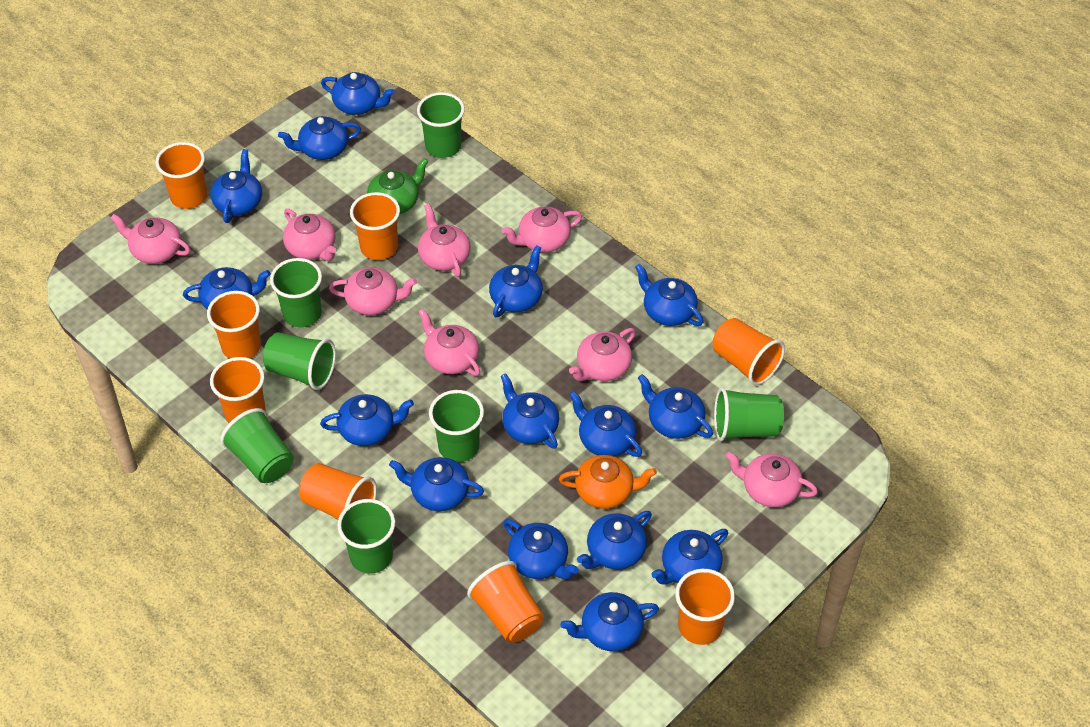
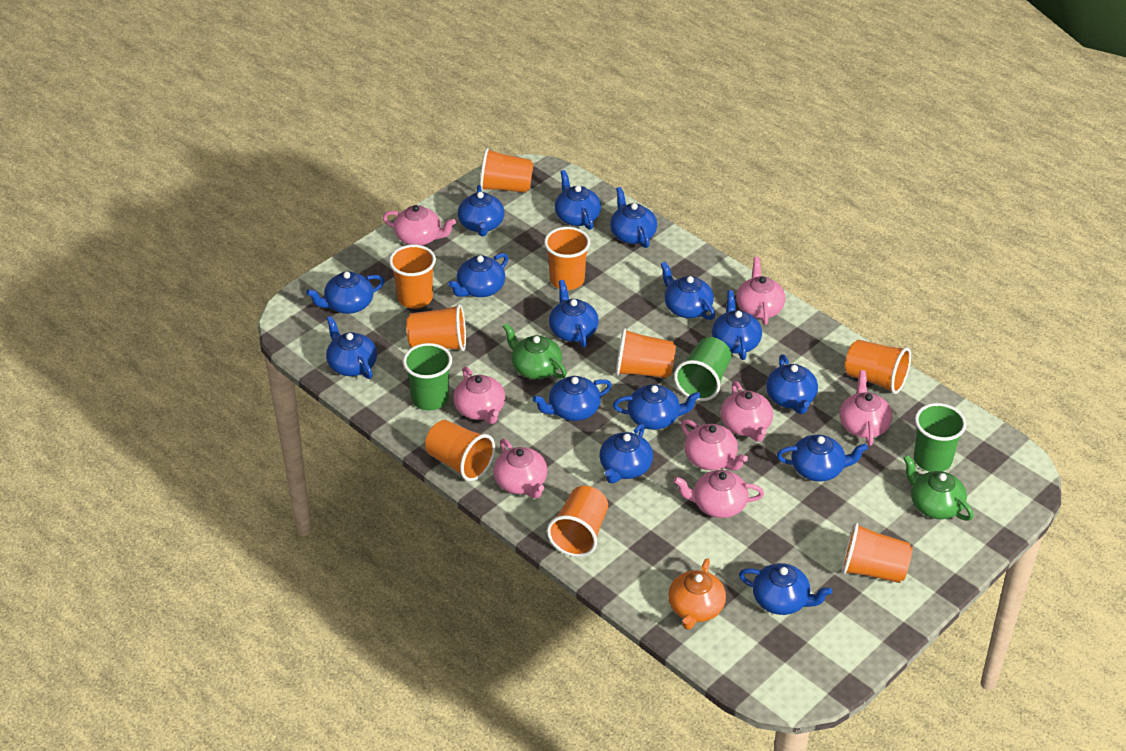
green cup: [220,408,294,483] [263,332,336,390] [270,258,322,327] [337,499,395,574] [417,92,465,158] [429,390,484,462] [714,387,784,441] = 7 -> [403,343,452,411] [674,337,732,401] [914,403,967,472] = 3
green teapot: [367,158,428,214] = 1 -> [503,323,567,379] [903,455,973,521] = 2
orange cup: [155,142,207,209] [207,291,261,359] [210,357,266,423] [299,463,377,520] [350,192,400,260] [467,561,544,642] [675,569,735,645] [713,318,785,385] = 8 -> [389,245,436,309] [406,304,466,351] [425,420,495,481] [480,148,534,193] [544,227,590,290] [547,486,608,557] [615,328,676,378] [842,522,912,583] [845,340,911,394] = 9

